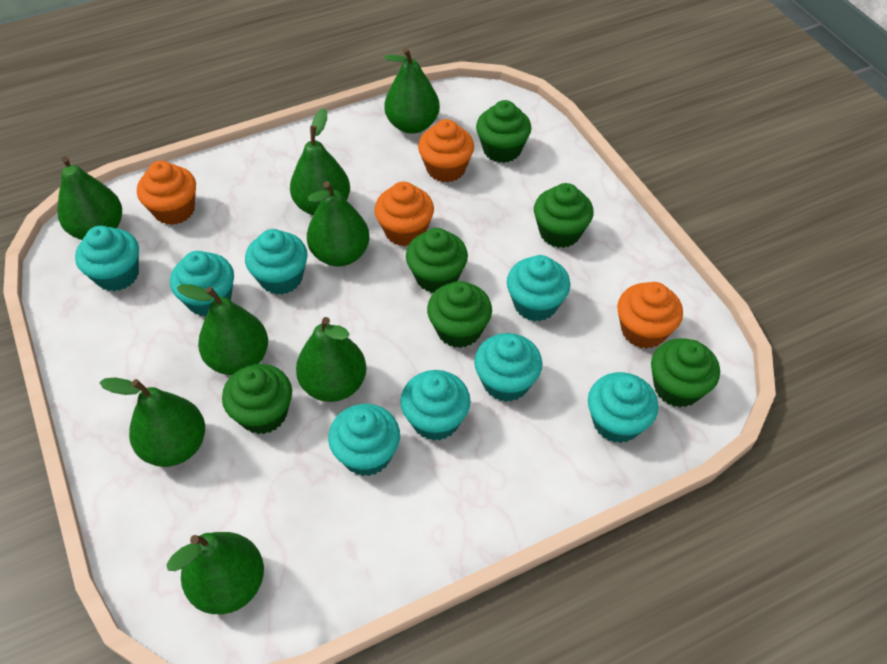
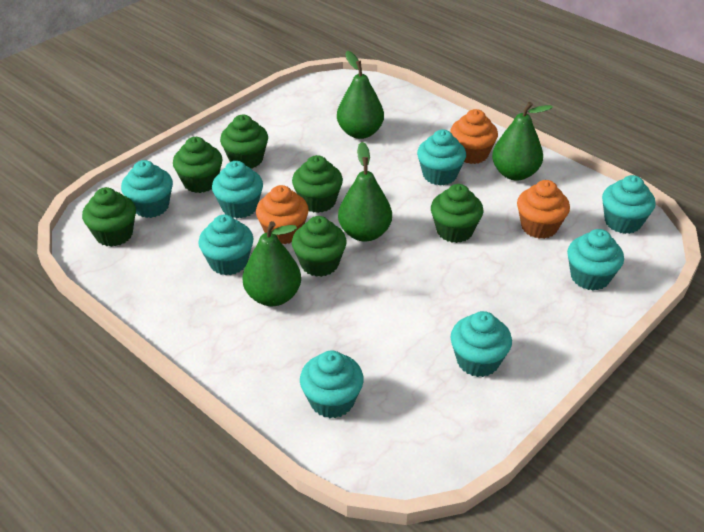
green pear: [57,156,122,240] [100,378,205,467] [167,532,264,614] [177,284,268,375] [290,108,350,215] [296,317,366,402] [307,181,370,266] [384,48,440,134] = 8 -> [242,221,301,306] [337,51,384,139] [338,142,392,242] [492,102,553,181] = 4
orange cupcake: [137,161,196,225] [374,182,434,246] [418,119,474,183] [617,282,683,349] = 4 -> [256,185,309,244] [450,109,498,164] [517,180,570,239] = 3

